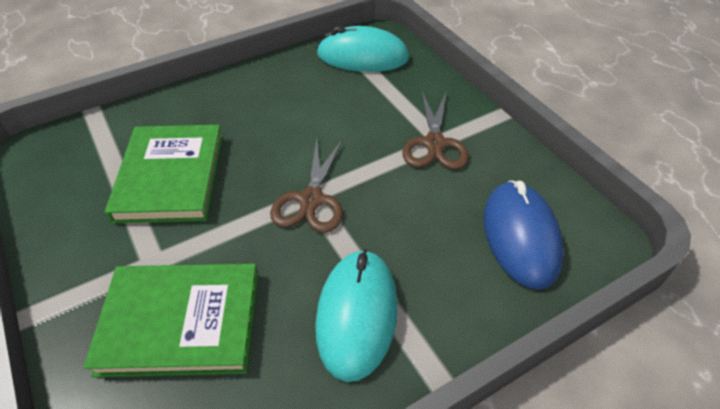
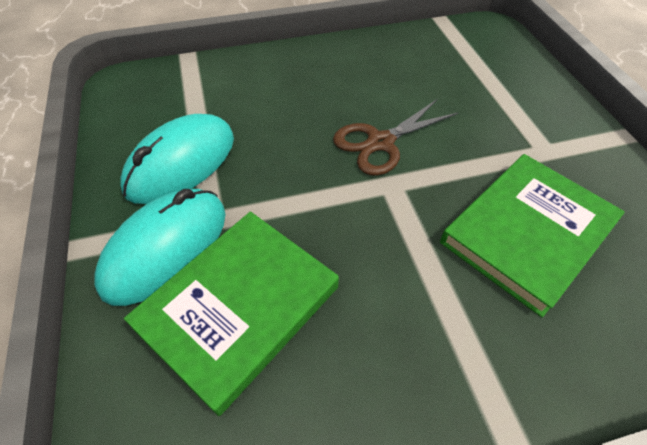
blue mouse: [484,181,564,290] = 1 -> none = 0
brown scissors: [270,138,343,233] [403,92,469,169] = 2 -> [333,99,458,176] = 1

